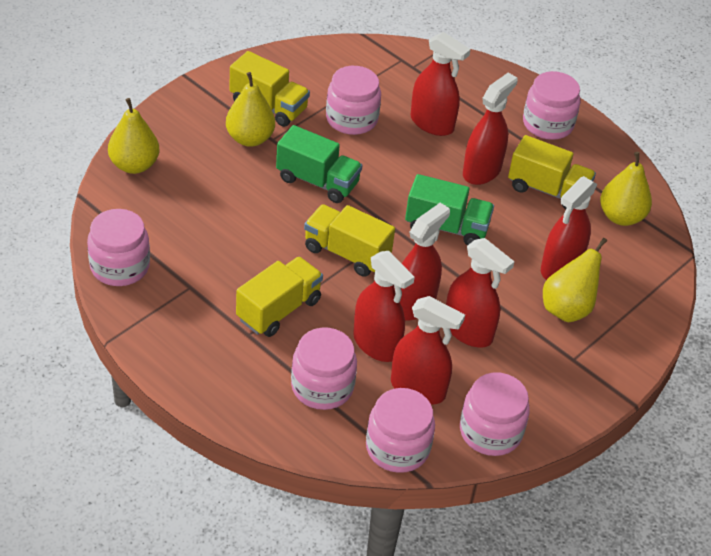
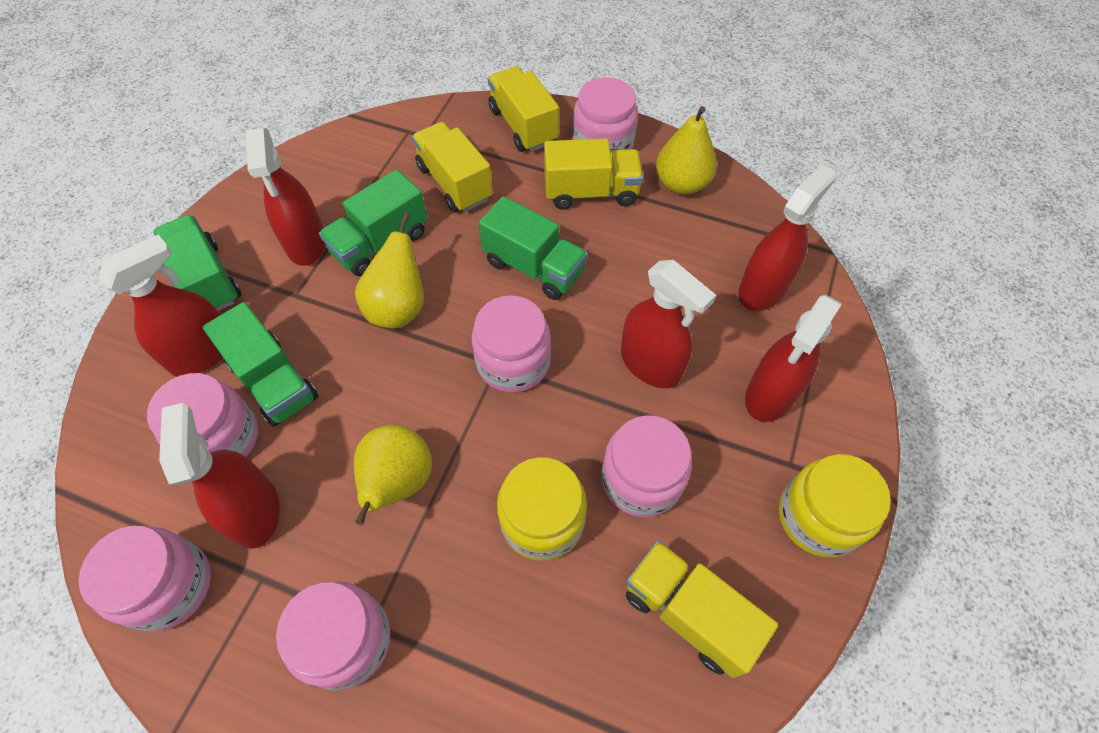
green truck: [276,125,362,203] [405,174,494,246] = 2 -> [153,214,241,311] [203,302,319,427] [319,169,428,276] [479,196,588,300] = 4
red spray bottle: [353,251,415,362] [391,296,465,405] [394,203,450,321] [410,32,471,136] [446,238,515,347] [463,73,518,185] [541,176,597,280] = 7 -> [98,235,223,377] [159,403,280,549] [246,128,325,266] [621,260,716,388] [738,164,837,311] [745,294,842,422] = 6
yellow jar: none = 0 -> [497,457,587,561] [779,454,891,557] = 2
yellow pear: [108,98,159,174] [226,72,275,147] [543,238,607,322] [600,152,652,226] = 4 -> [354,425,432,525] [355,213,424,328] [656,106,717,195] = 3

